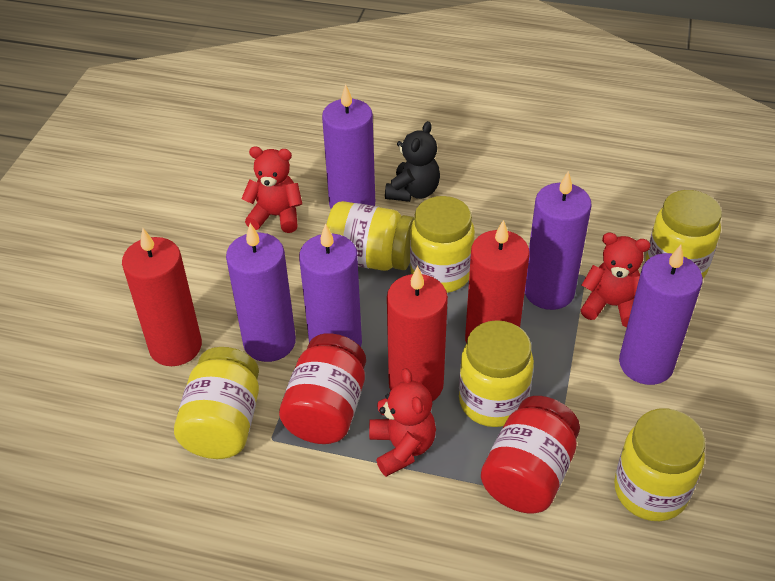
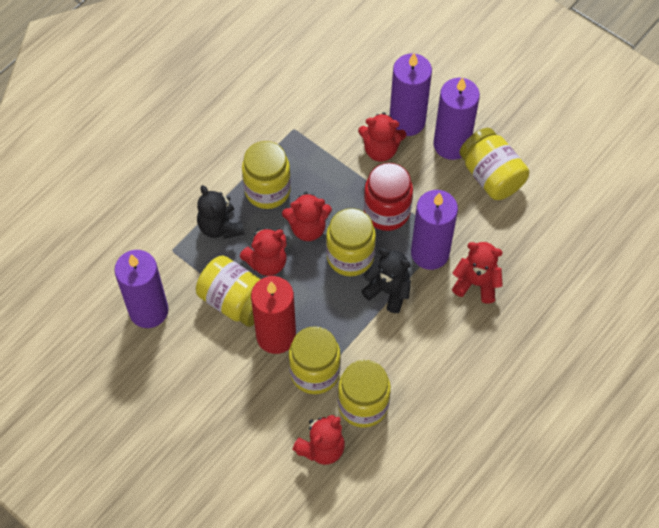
black teddy bear: [385,121,440,202] = 1 -> [197,185,244,239] [361,248,411,313] = 2
purple candle: [226,223,296,362] [299,224,362,347] [322,84,375,209] [525,171,592,310] [619,245,703,385] = 5 -> [114,250,168,328] [390,53,432,136] [411,190,458,270] [433,77,480,160] = 4
red candle: [122,228,202,366] [387,266,448,401] [465,220,530,344] = 3 -> [251,276,296,354] = 1
red jar: [279,333,366,444] [481,396,580,513] = 2 -> [364,163,413,231] = 1
red teddy bear: [241,146,302,233] [369,368,436,477] [581,233,651,328] = 3 -> [240,228,287,276] [282,192,332,241] [292,415,345,465] [358,112,406,162] [452,242,503,304] = 5

